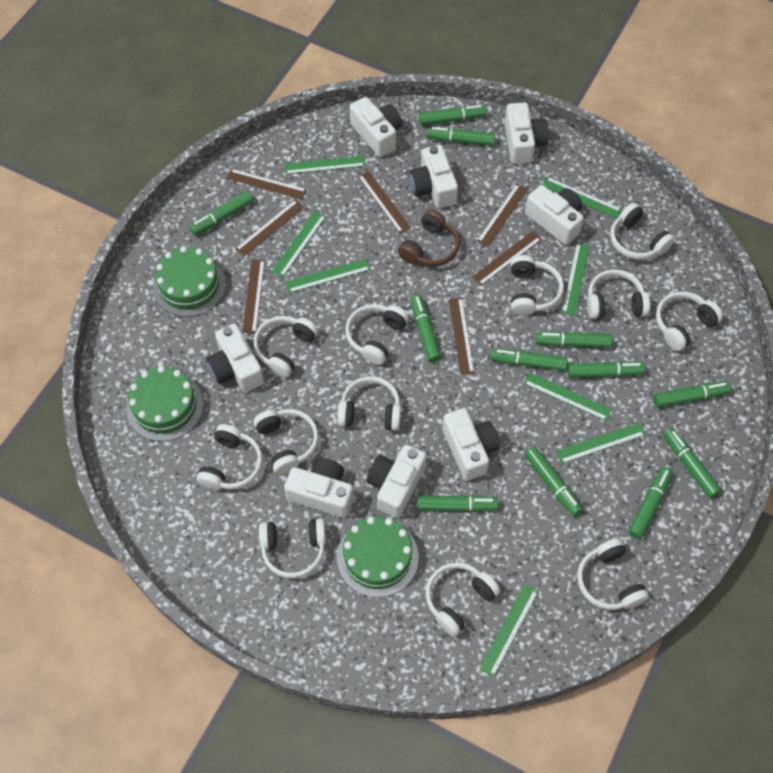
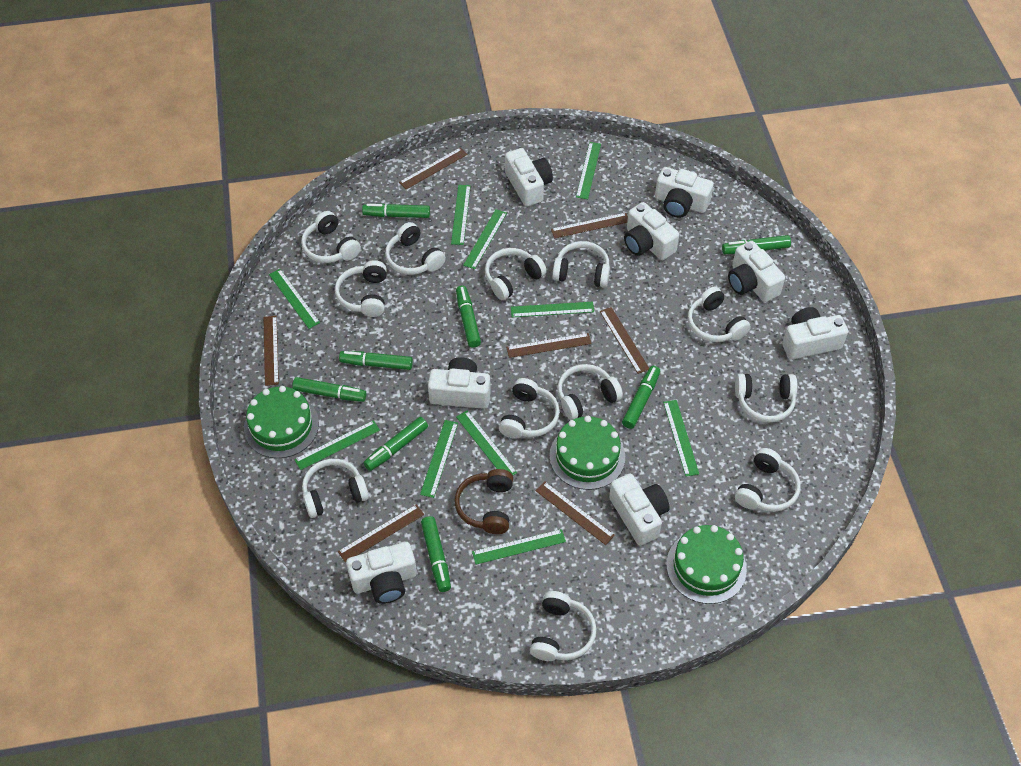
green marker: [189,191,253,236] [410,294,441,363] [417,495,498,512] [419,105,487,125] [427,127,495,146] [491,349,567,371] [525,447,583,516] [536,331,612,348] [567,361,645,378] [629,467,673,539] [653,381,731,408] [663,428,721,498] = 12 -> [292,377,366,402] [339,351,413,370] [362,203,430,218] [363,417,428,471] [421,516,451,592] [456,286,481,348] [622,366,660,429] [722,235,791,254] = 8
green ruler: [271,211,326,277] [284,156,365,174] [286,259,371,293] [480,584,538,677] [524,372,612,421] [543,177,622,218] [556,423,645,464] [562,243,590,316] = 8 -> [269,269,320,329] [294,420,380,470] [420,420,458,498] [451,185,471,245] [456,410,517,475] [463,209,507,269] [472,529,566,564] [511,302,594,317] [576,142,601,199] [663,400,699,476] = 10

